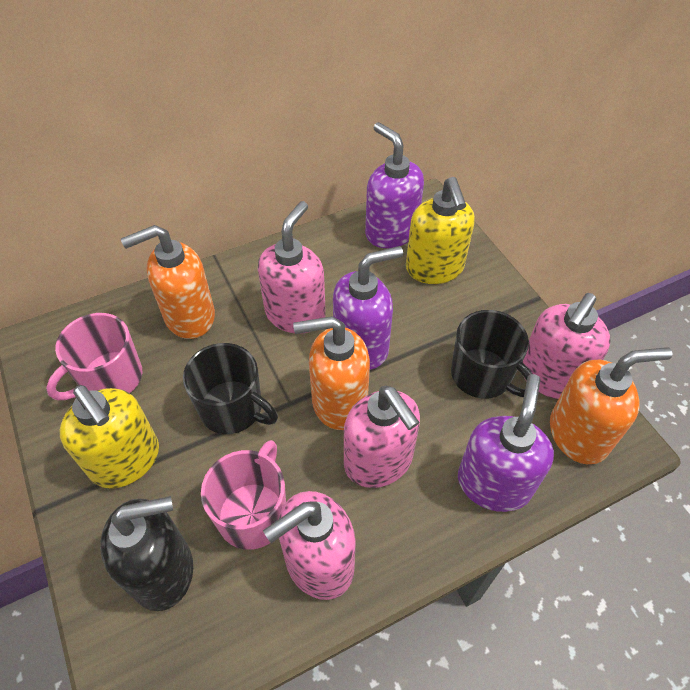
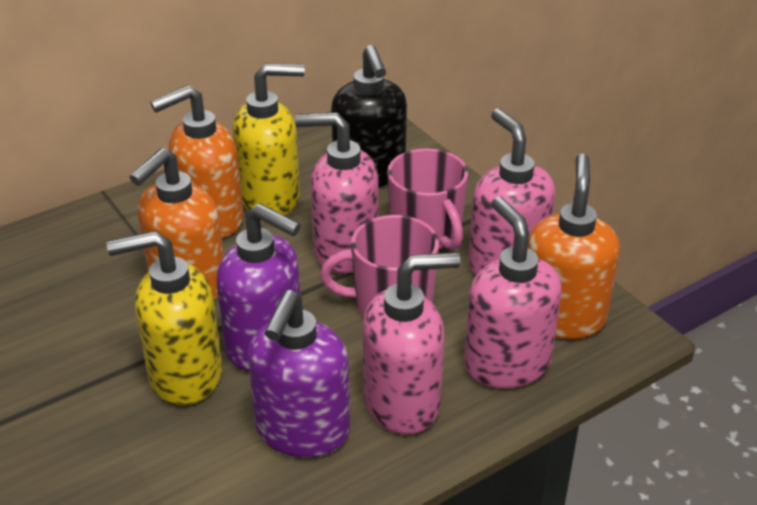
black mug: [183,343,278,434] [451,310,533,399] = 2 -> none = 0
purple soap dispenser: [333,246,403,370] [365,122,424,248] [458,374,554,512] = 3 -> [217,203,301,371] [248,290,350,458] = 2

